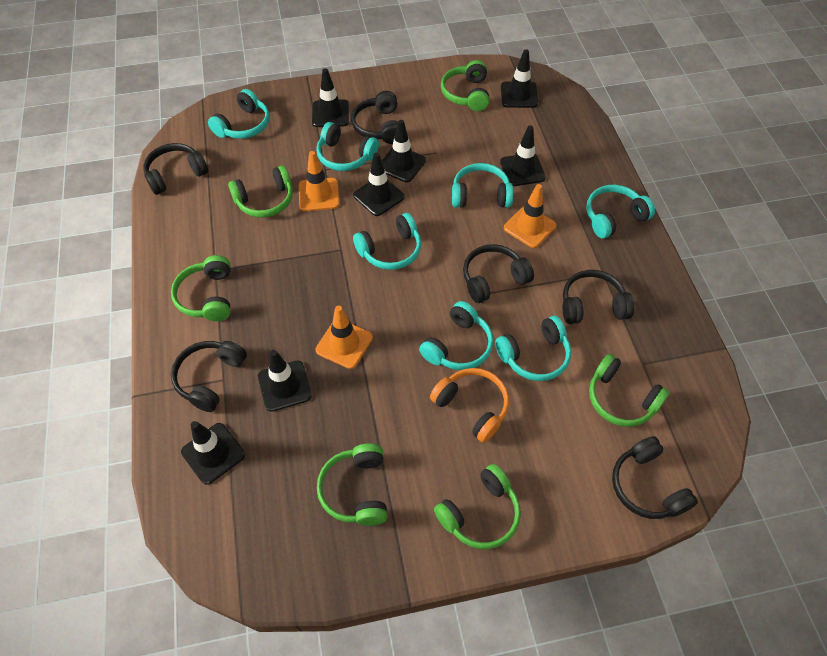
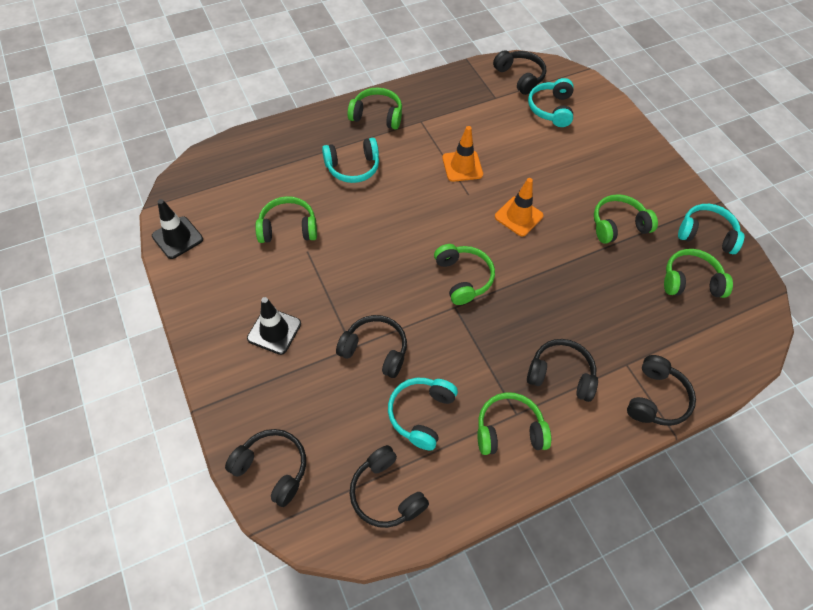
black traffic cone: [181,421,245,485] [258,350,312,412] [312,68,349,127] [353,152,405,216] [382,120,426,182] [500,125,546,186] [501,49,538,108] = 7 -> [152,199,203,259] [247,297,301,355] = 2
orange headphones: [430,368,509,443] = 1 -> none = 0
orange traffic cone: [298,151,340,211] [316,305,373,369] [504,184,556,248] = 3 -> [442,126,483,182] [495,178,543,236] = 2
turquoise headphones: [208,89,269,139] [316,122,379,171] [353,213,421,270] [419,301,493,370] [452,163,513,208] [495,316,571,381] [586,185,655,239] = 7 -> [322,138,379,183] [388,378,458,451] [528,78,574,127] [678,204,744,254] = 4

